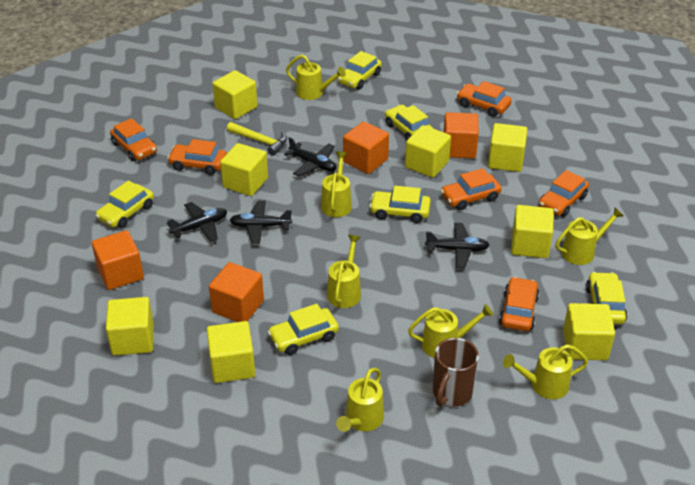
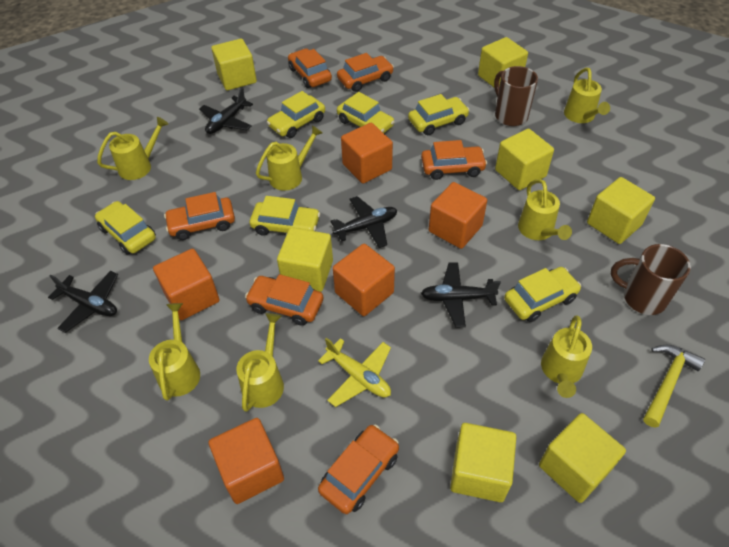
brown mug: [433,338,479,407] = 1 -> [494,66,538,126] [610,244,691,315] = 2
orange cube: [92,230,144,290] [209,262,264,322] [343,121,389,174] [443,112,479,159] = 4 -> [153,249,220,320] [208,418,284,504] [333,244,395,316] [341,123,393,184] [429,182,487,249] = 5
yellow cube: [106,297,154,356] [207,321,255,383] [212,70,258,119] [220,143,268,196] [405,125,451,178] [488,123,527,172] [511,205,554,258] [563,303,615,360] = 8 -> [211,39,257,90] [277,227,333,292] [450,423,516,502] [478,37,528,88] [495,129,554,190] [539,413,626,503] [587,177,655,244] = 7
yellow plane: none = 0 -> [318,338,391,407] = 1

